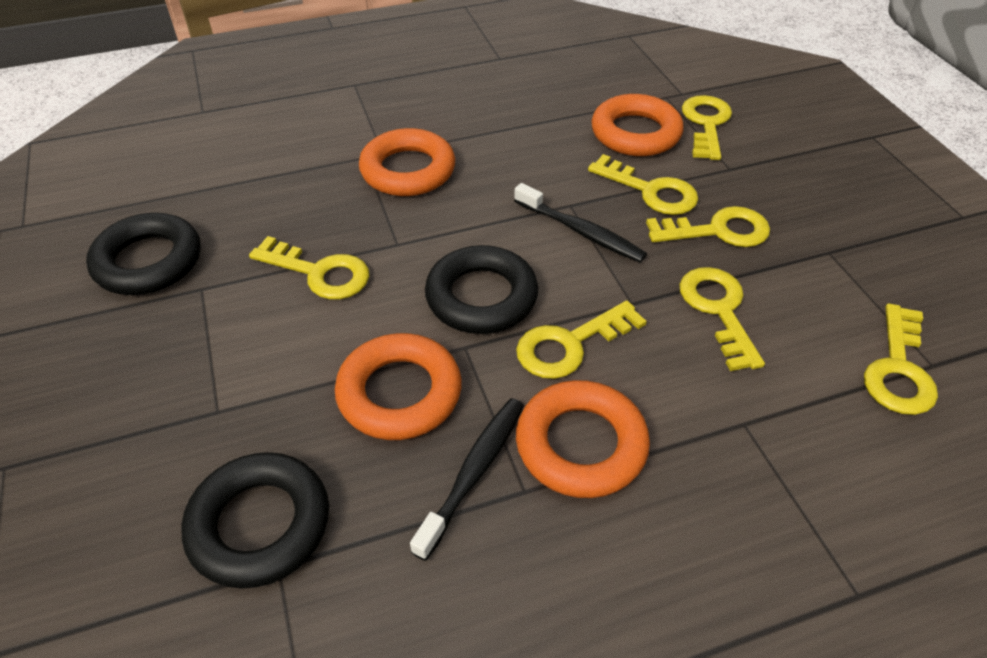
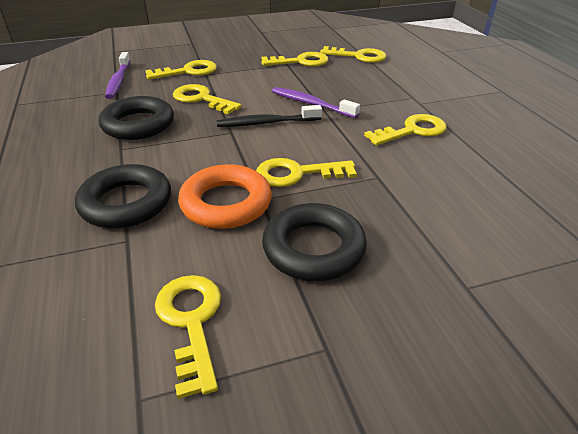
black toothbrush: [410,398,524,561] [514,183,647,262] = 2 -> [217,105,322,127] = 1
orange ring: [335,333,462,440] [359,128,455,196] [516,380,650,498] [591,94,684,156] = 4 -> [178,164,272,229] = 1
purple toothbrush: none = 0 -> [105,52,130,99] [272,87,360,118] = 2

